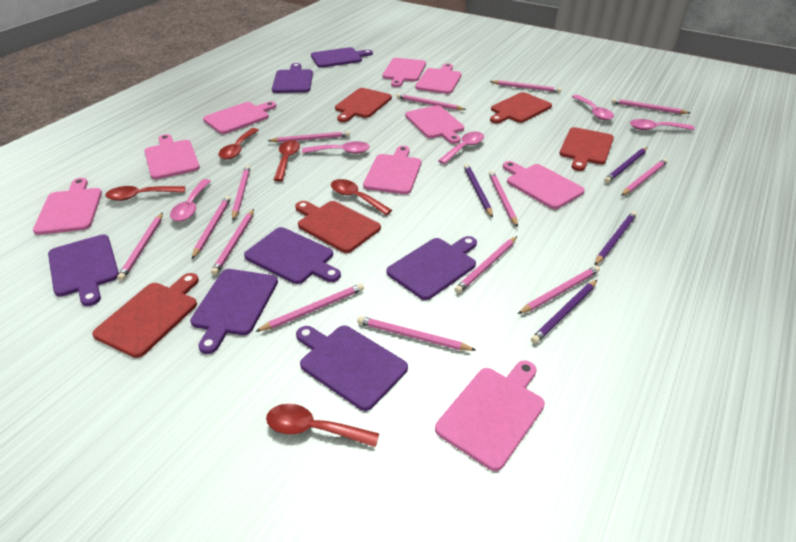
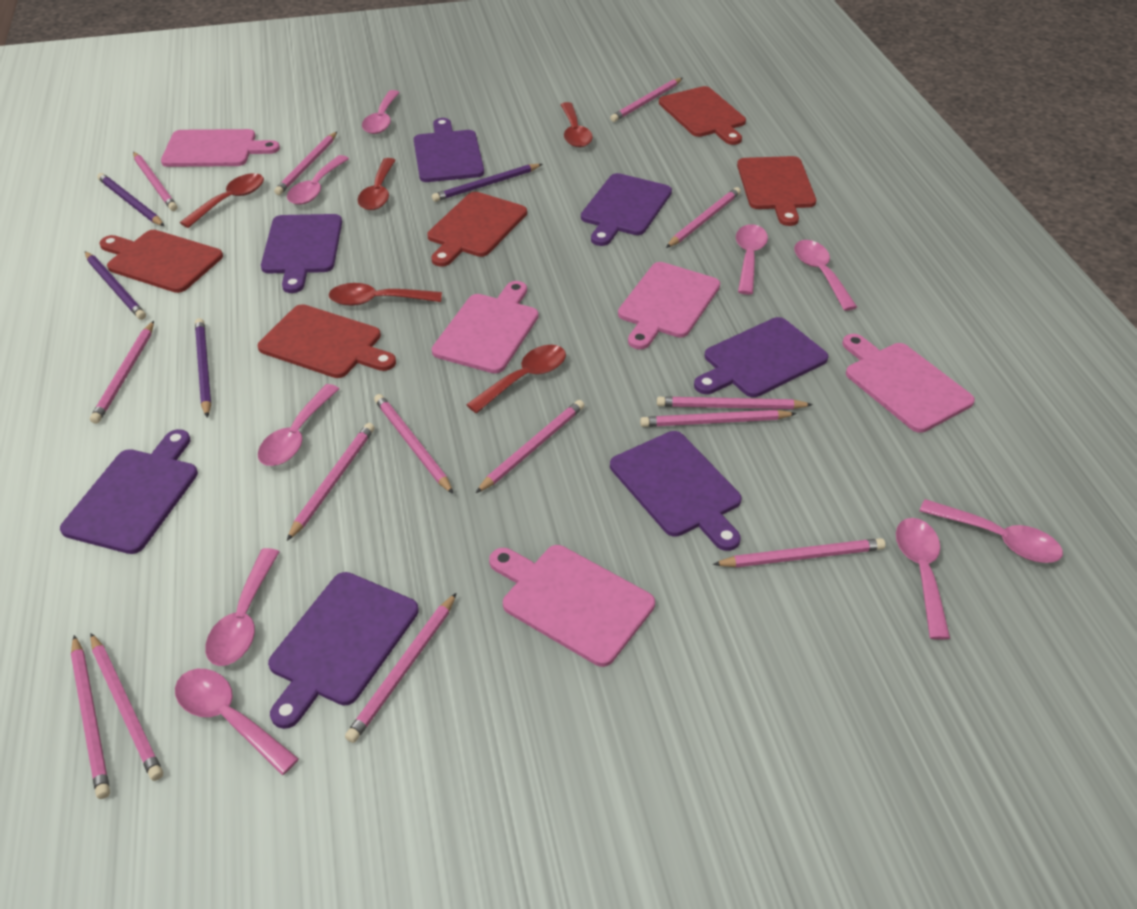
pink cutting board: [33,178,102,235] [144,134,200,179] [203,101,276,134] [363,146,421,194] [382,58,426,87] [405,105,464,144] [415,63,462,94] [435,360,545,471] [503,161,585,209] = 9 -> [161,129,280,167] [432,281,539,373] [489,545,655,667] [618,262,720,349] [842,334,975,433] = 5
pink spoon: [170,179,211,221] [302,141,370,154] [438,132,484,164] [572,95,614,120] [630,119,695,130] = 5 -> [175,669,299,775] [205,548,279,666] [258,384,339,466] [287,155,349,205] [362,90,400,134] [736,224,768,295] [794,240,857,311] [896,518,950,640] [919,499,1063,563] = 9

